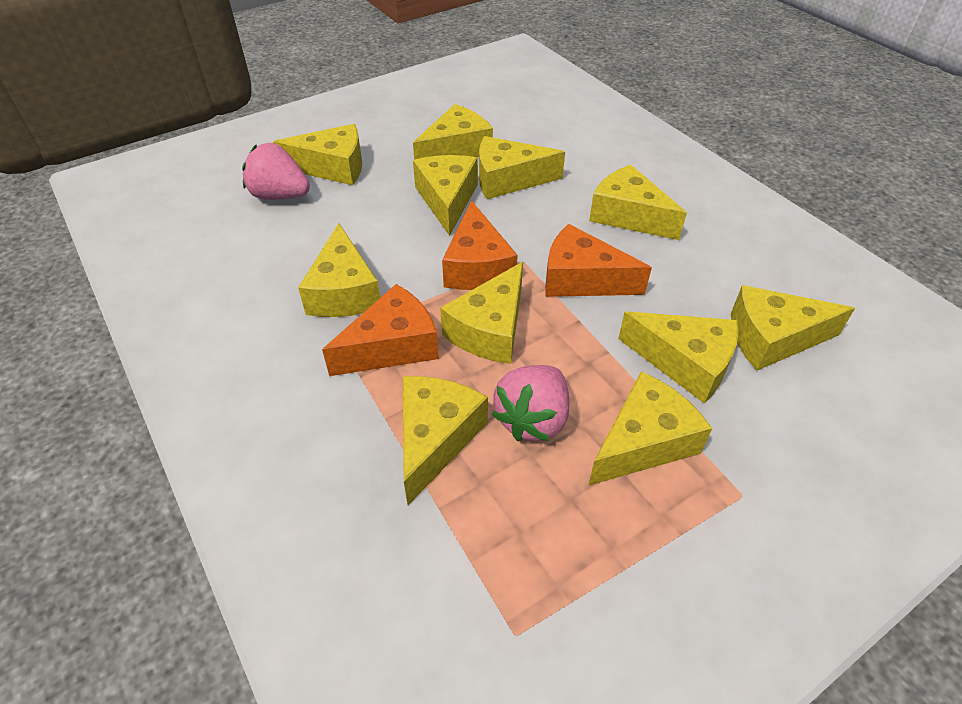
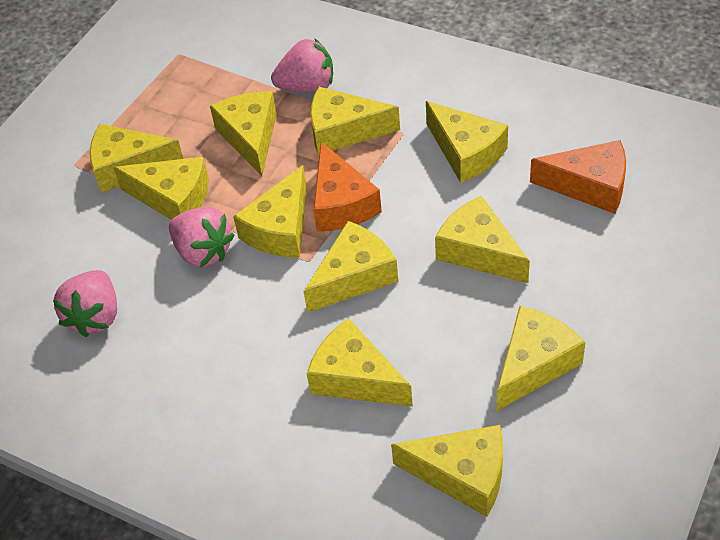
orange cheese: [322,284,439,376] [442,200,518,290] [545,224,652,297] = 3 -> [313,142,382,232] [530,140,626,214] = 2
pink strawberry: [242,143,310,200] [492,365,569,441] = 2 -> [53,270,117,337] [169,207,235,267] [271,38,333,93] = 3

